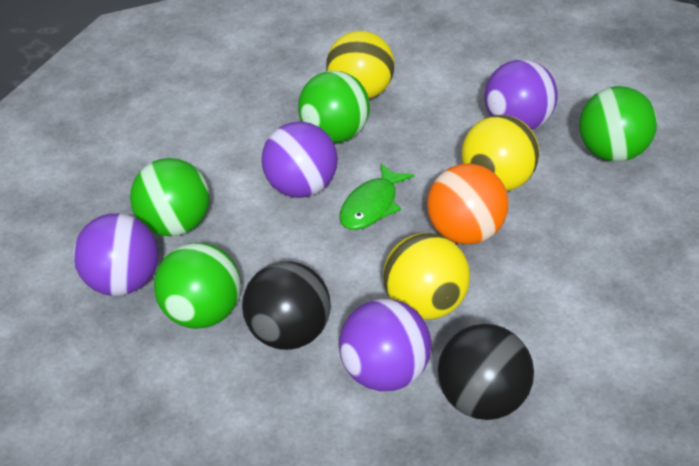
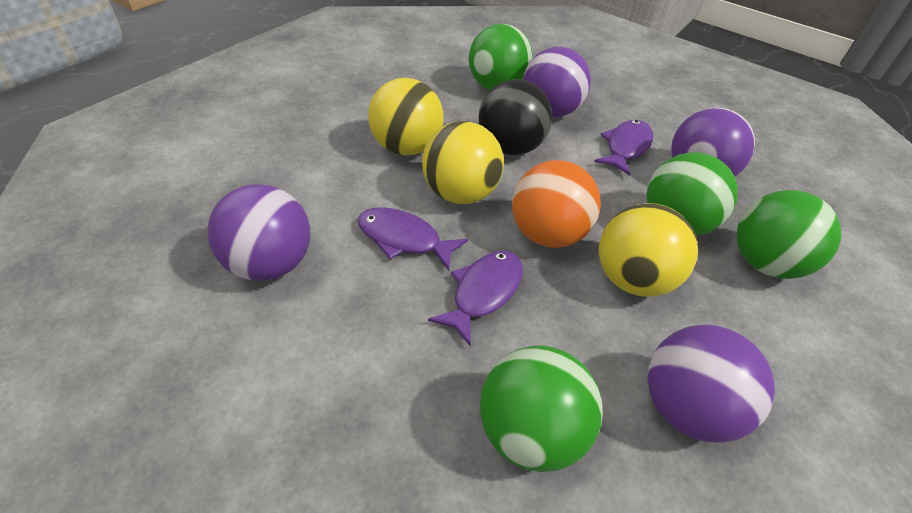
black ball: [242,261,331,350] [438,324,534,420] = 2 -> [478,79,552,155] = 1
green fish: [340,163,414,230] = 1 -> none = 0
purple fish: none = 0 -> [357,208,468,271] [428,251,523,346] [594,120,653,176] = 3

